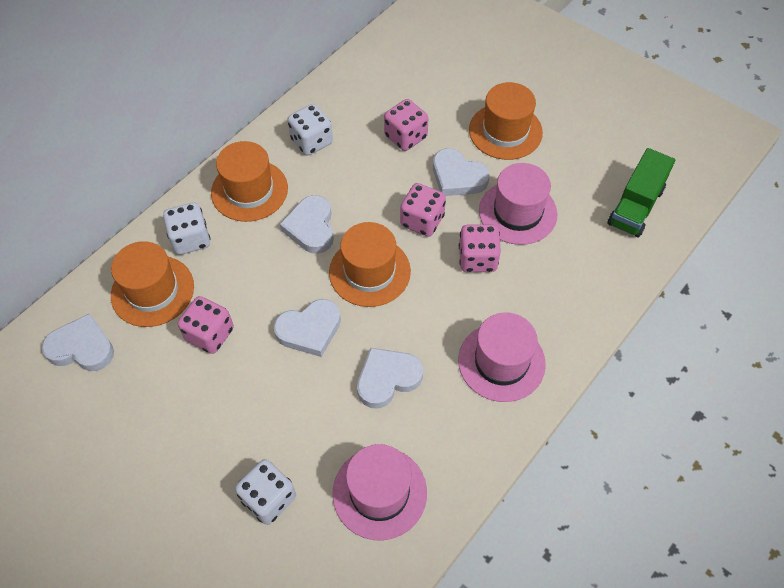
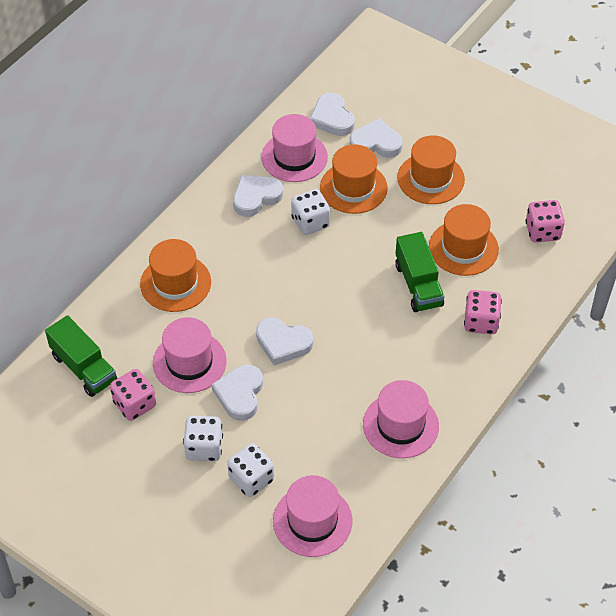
green truck: [607,148,675,237] = 1 -> [45,315,117,397] [395,232,444,312] = 2
pink dice: [178,296,234,354] [384,99,428,151] [400,183,446,237] [459,224,501,272] = 4 -> [110,369,156,421] [464,290,502,334] [525,200,565,243] = 3
pink hat: [332,444,427,540] [458,312,546,402] [479,163,558,245] = 3 -> [153,317,227,393] [261,114,328,182] [273,475,353,557] [363,380,439,458] = 4

